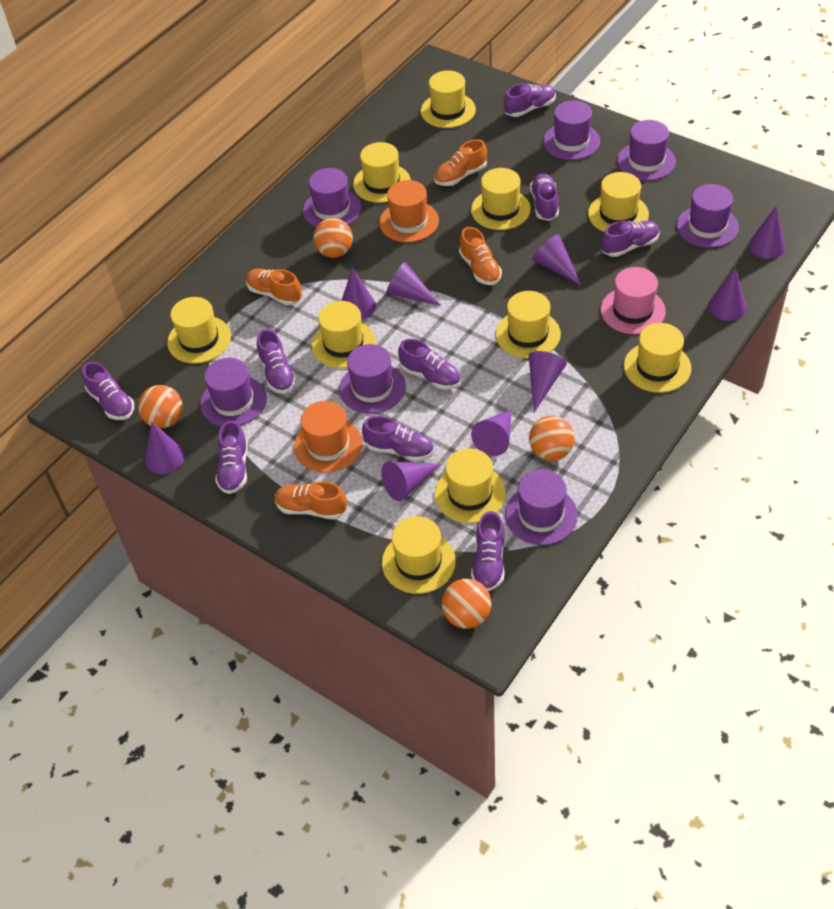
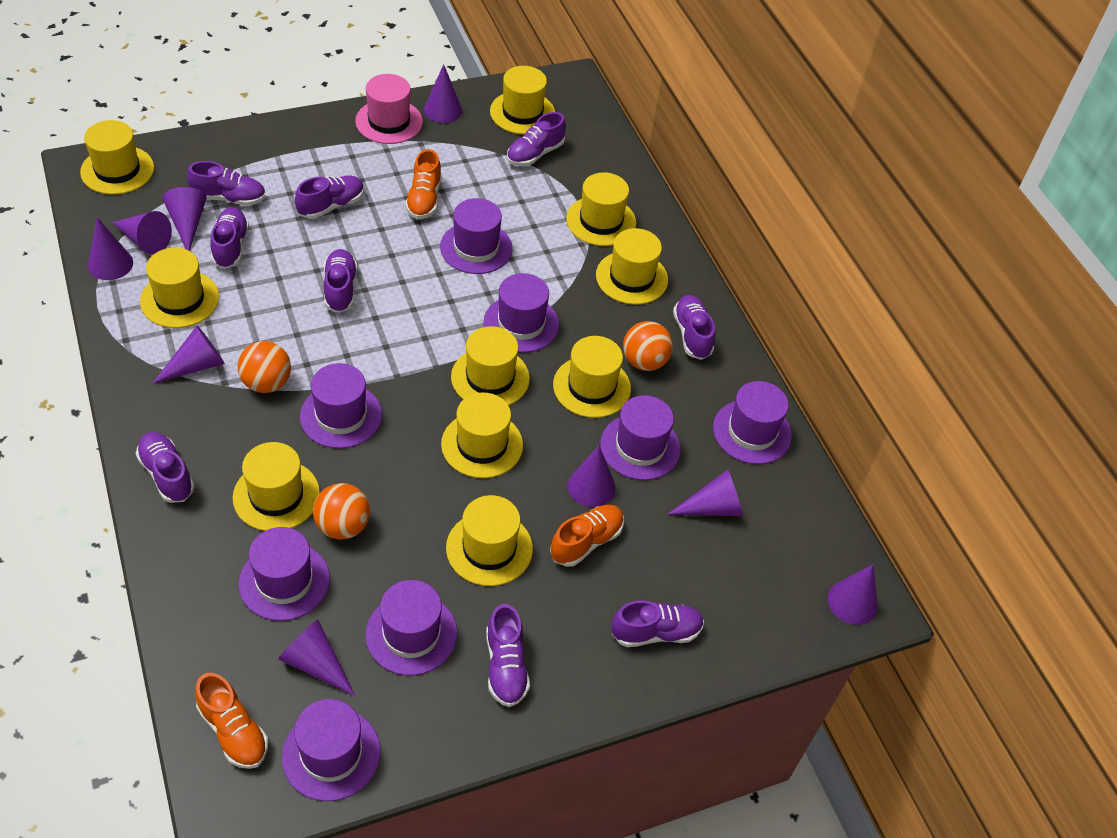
orange ball: [138,385,183,428] [313,218,353,258] [442,579,491,629] [529,415,575,461] = 4 -> [238,341,291,393] [313,483,370,540] [623,321,673,371] = 3
orange hat: [294,401,362,473] [379,180,439,242] = 2 -> none = 0
orange shoe: [246,268,302,305] [274,481,347,520] [434,139,487,186] [459,227,502,285] = 4 -> [195,673,268,769] [405,149,442,219] [550,505,624,567] = 3
purple hat: [200,358,267,426] [303,168,361,227] [339,344,406,414] [505,469,578,545] [543,101,600,160] [617,120,676,181] [677,184,739,248] = 7 -> [239,527,330,621] [282,699,380,801] [300,363,382,448] [365,580,457,676] [440,198,513,274] [483,273,559,353] [600,395,681,480] [713,381,792,464] = 8

